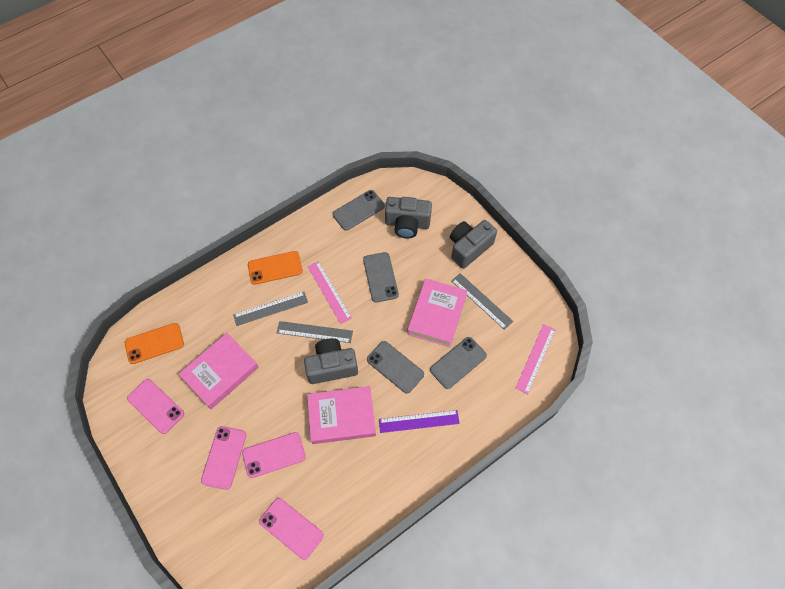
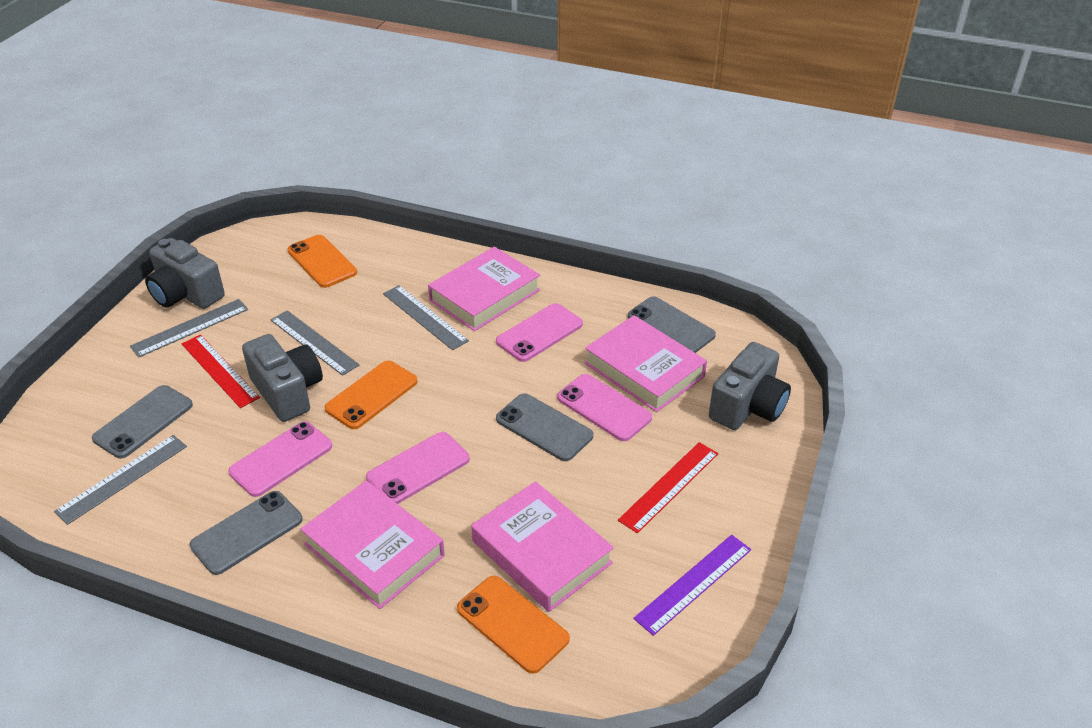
grey ruler: [233,292,308,326] [277,321,353,343] [451,273,513,330] = 3 -> [54,435,187,525] [130,299,248,358] [271,310,360,376] [383,285,469,350] = 4
orange phone: [125,323,184,364] [248,251,303,285] = 2 -> [287,235,357,288] [325,361,418,429] [457,576,570,674] = 3
pink book: [179,333,259,409] [307,386,376,444] [407,278,467,347] = 3 -> [300,481,445,609] [428,247,540,331] [471,481,614,612] [585,315,707,412] = 4
pink ruler: [308,261,352,324] [515,324,556,394] = 2 -> none = 0
red ruler: none = 0 -> [182,335,260,408] [618,442,718,533] = 2

